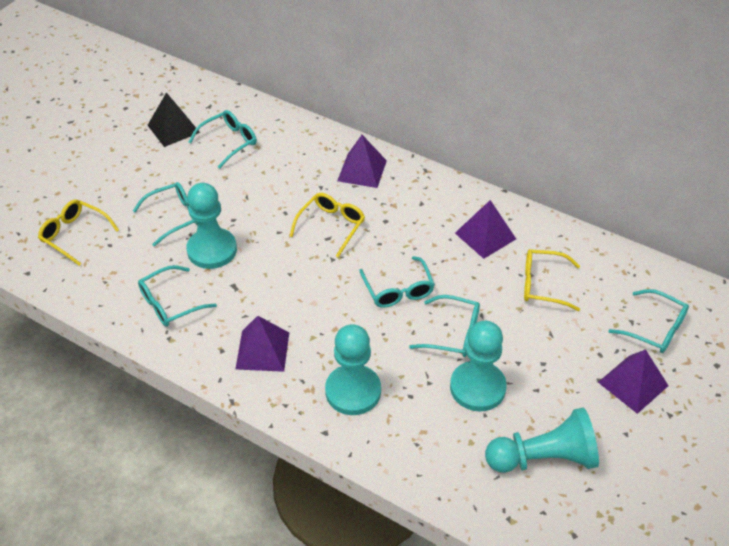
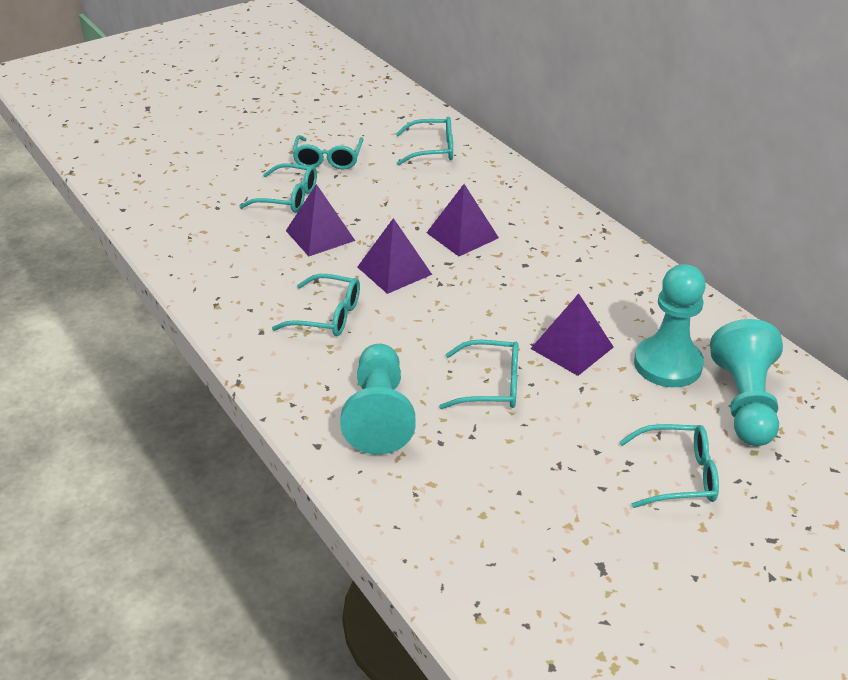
black pyramid: [147,92,200,147] = 1 -> none = 0
turquoise pawn: [186,183,237,269] [325,324,381,415] [450,321,507,411] [485,408,599,473] = 4 -> [340,344,416,454] [634,264,706,387] [710,319,783,446] = 3
yellow glasses: [38,200,119,266] [290,193,365,258] [524,249,580,311] = 3 -> none = 0

